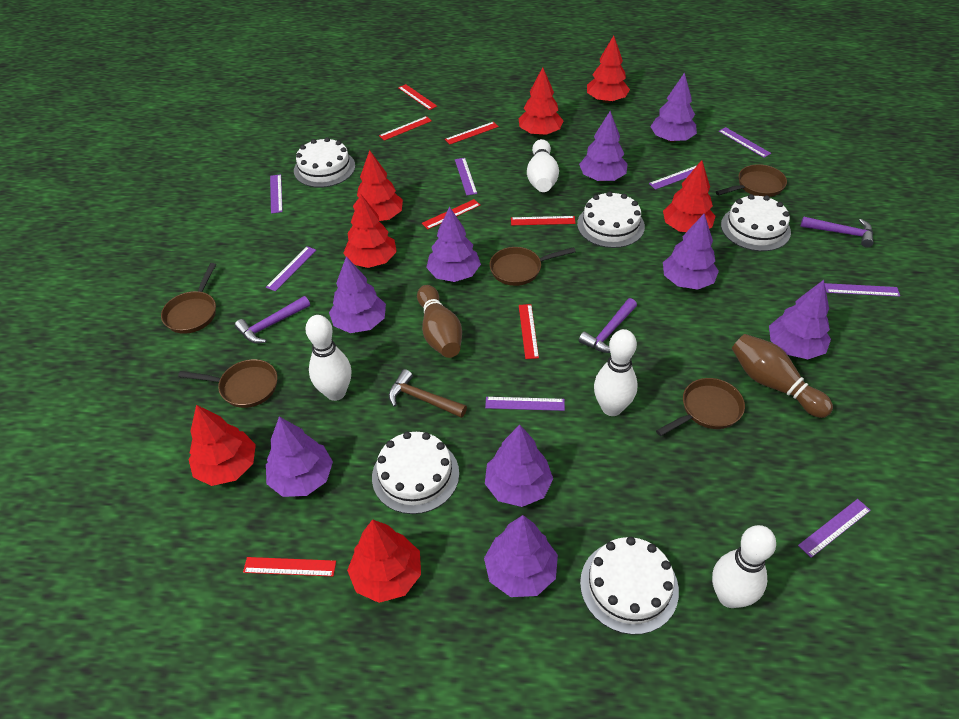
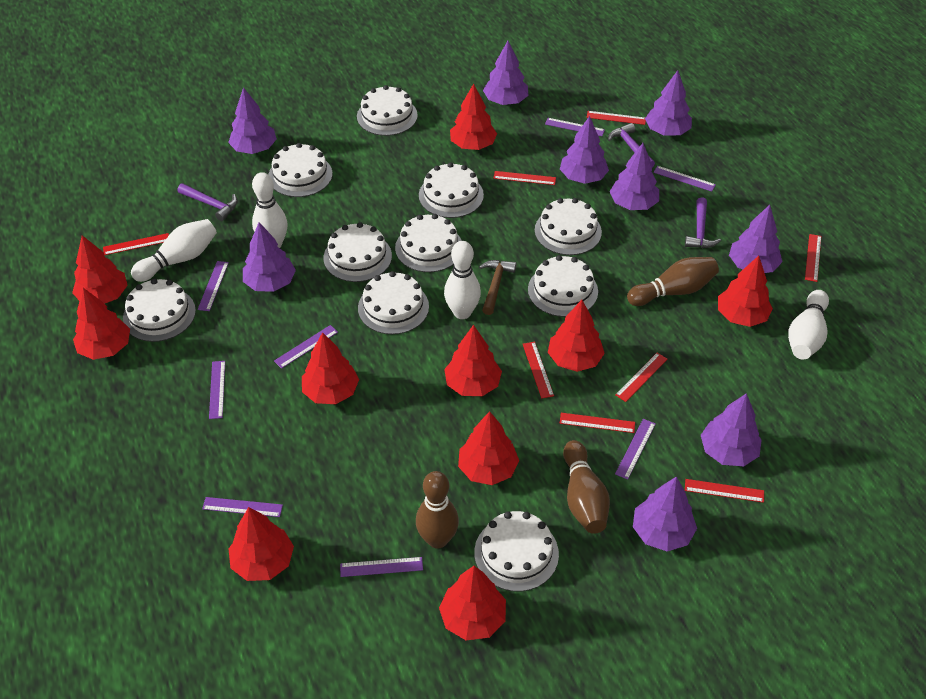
brown bowling pin: [417,285,462,358] [732,334,833,418] = 2 -> [416,471,459,549] [563,440,610,534] [627,257,719,306] = 3
brown pan: [161,263,216,334] [178,359,277,408] [490,247,576,286] [656,378,745,436] [716,164,787,197] = 5 -> none = 0
red ruler: [243,557,336,577] [379,116,432,141] [398,84,437,110] [422,199,480,229] [445,122,499,144] [511,216,576,225] [519,304,539,359] = 7 -> [103,233,169,255] [493,171,556,185] [523,342,554,399] [560,413,635,433] [586,111,646,125] [616,353,667,402] [685,479,764,503] [805,234,821,282] = 8
red tree: [188,405,256,486] [343,193,397,268] [347,519,421,603] [353,150,403,221] [518,67,564,136] [587,35,630,103] [663,160,716,232] = 7 -> [72,235,128,304] [73,288,130,360] [229,507,294,581] [302,332,359,404] [439,566,506,640] [444,325,502,396] [450,83,497,150] [458,411,519,485] [548,300,605,372] [718,256,773,327] = 10
white cake: [294,137,355,188] [372,432,459,514] [577,191,645,248] [580,537,679,635] [721,194,791,251] = 5 -> [123,278,196,342] [268,143,333,197] [323,222,392,282] [357,85,418,136] [358,271,429,334] [395,214,462,272] [419,162,484,218] [474,511,559,591] [528,255,598,317] [535,198,602,255] = 10

